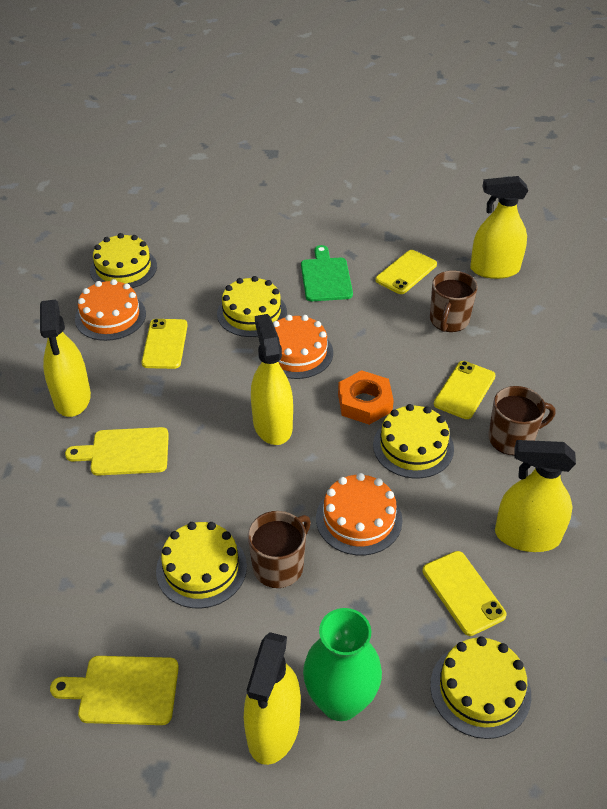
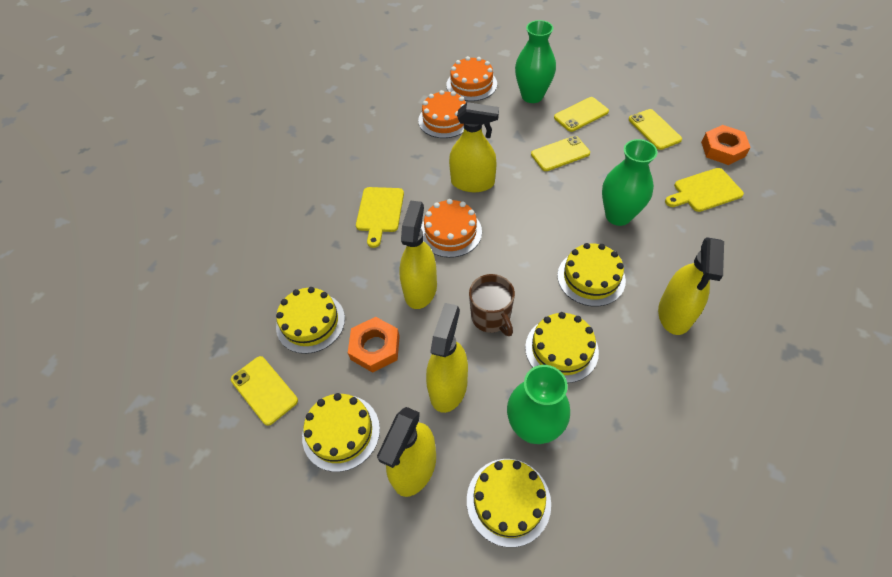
brown mug: [248,511,311,588] [430,271,478,332] [488,386,555,455] = 3 -> [469,274,515,336] = 1
green cutting board: [301,245,353,301] = 1 -> none = 0
green vase: [303,608,382,721] = 1 -> [507,365,570,444] [515,20,556,103] [602,139,658,226] = 3
orange nut: [338,370,394,425] = 1 -> [348,317,400,373] [701,125,751,165] = 2

